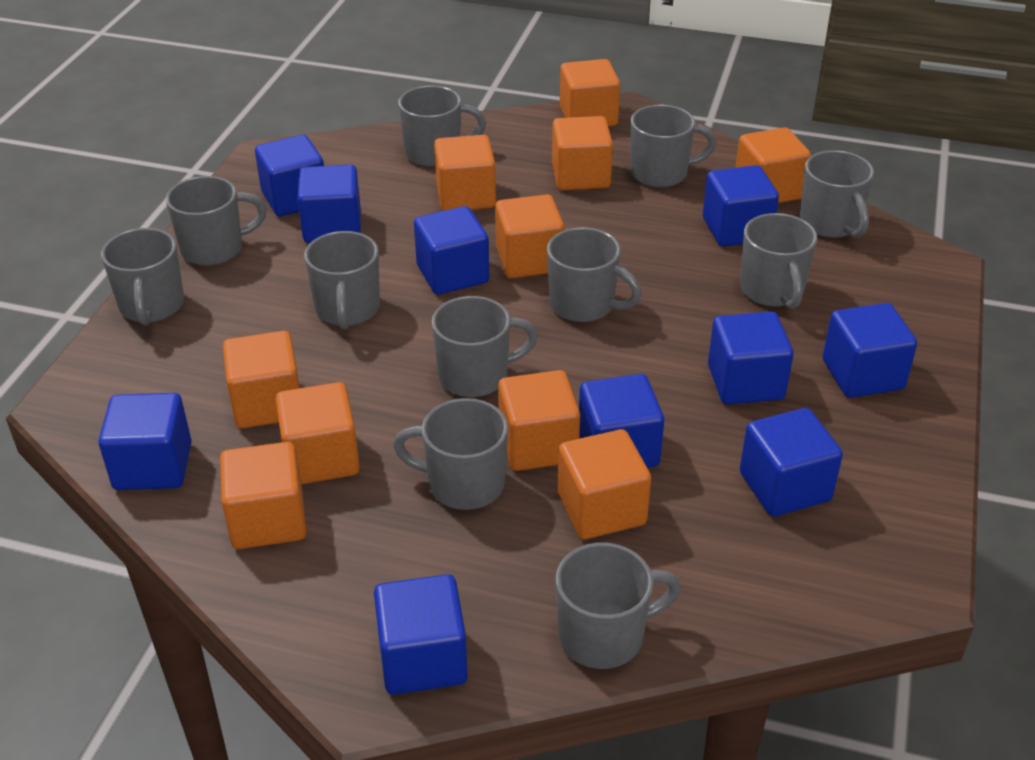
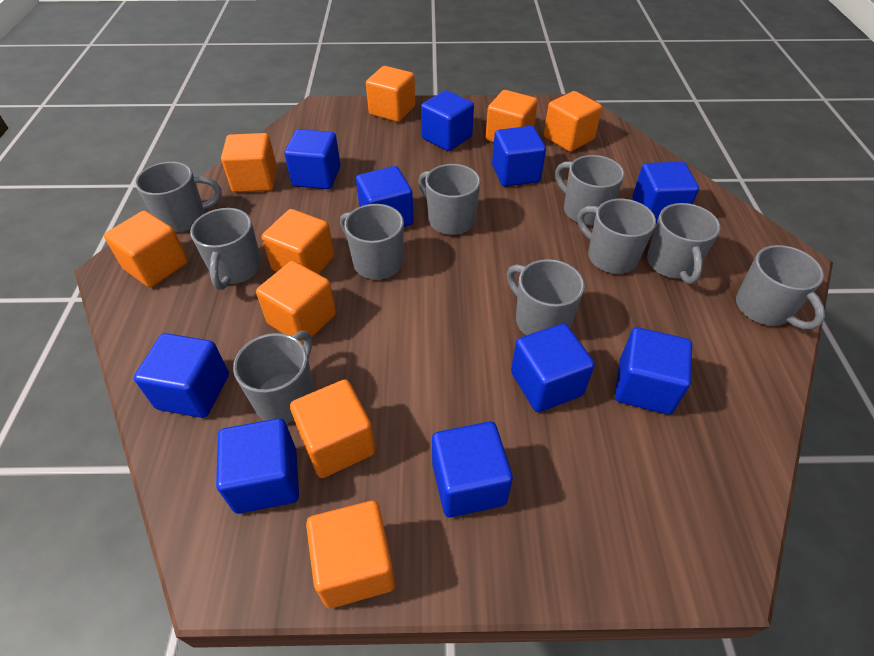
grey mug: [101,228,184,326] [166,176,266,266] [304,231,380,329] [393,398,508,510] [398,85,486,167] [432,296,538,397] [547,227,642,322] [556,543,681,669] [630,105,716,188] [740,213,817,309] [800,150,874,238] = 11 -> [135,162,222,232] [190,208,262,290] [233,331,315,423] [340,204,404,280] [418,164,480,235] [507,259,585,335] [555,155,625,225] [577,199,656,274] [647,203,720,284] [736,245,825,330] = 10
orange cube: [220,442,306,549] [223,331,300,428] [275,382,360,484] [434,135,496,211] [495,194,564,278] [498,370,580,471] [552,116,613,190] [558,429,651,539] [560,59,620,127] [735,127,811,203] = 10 -> [104,211,188,288] [221,133,277,192] [256,261,336,344] [262,209,334,274] [290,380,376,478] [306,501,395,608] [366,66,415,122] [486,90,538,143] [544,91,602,152] = 9

